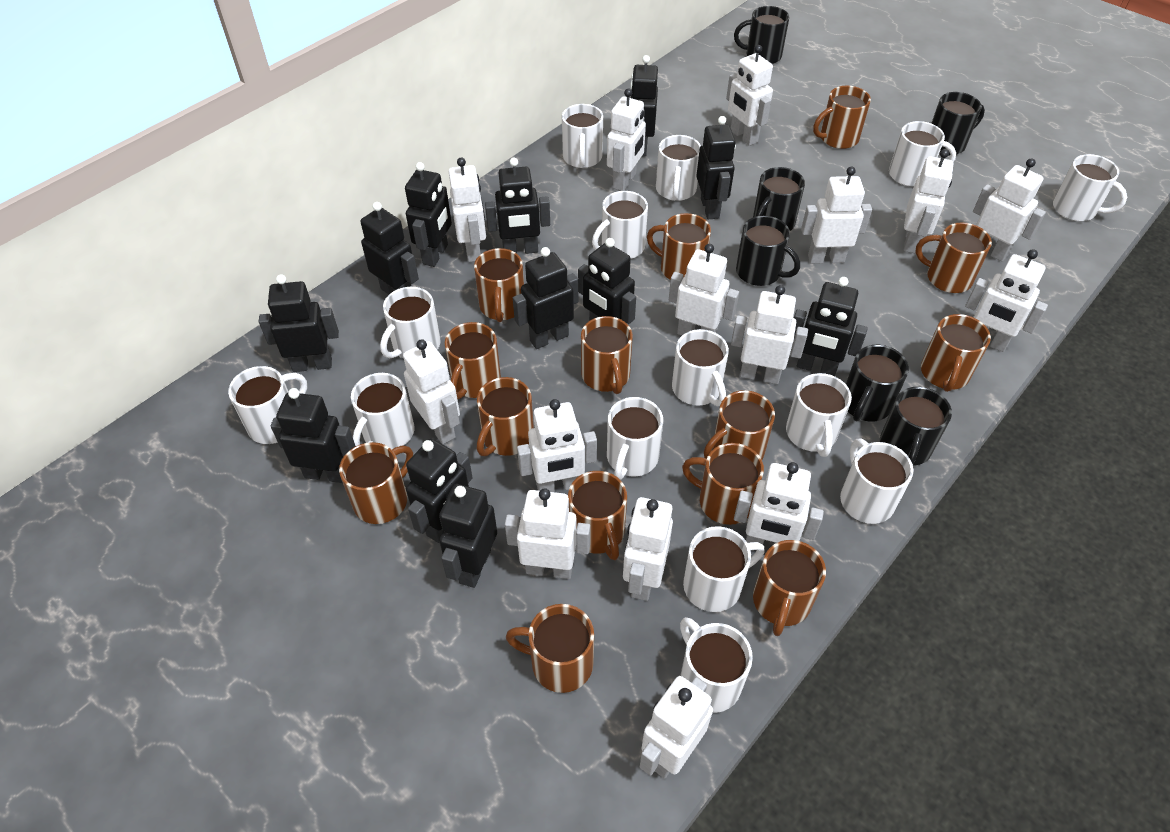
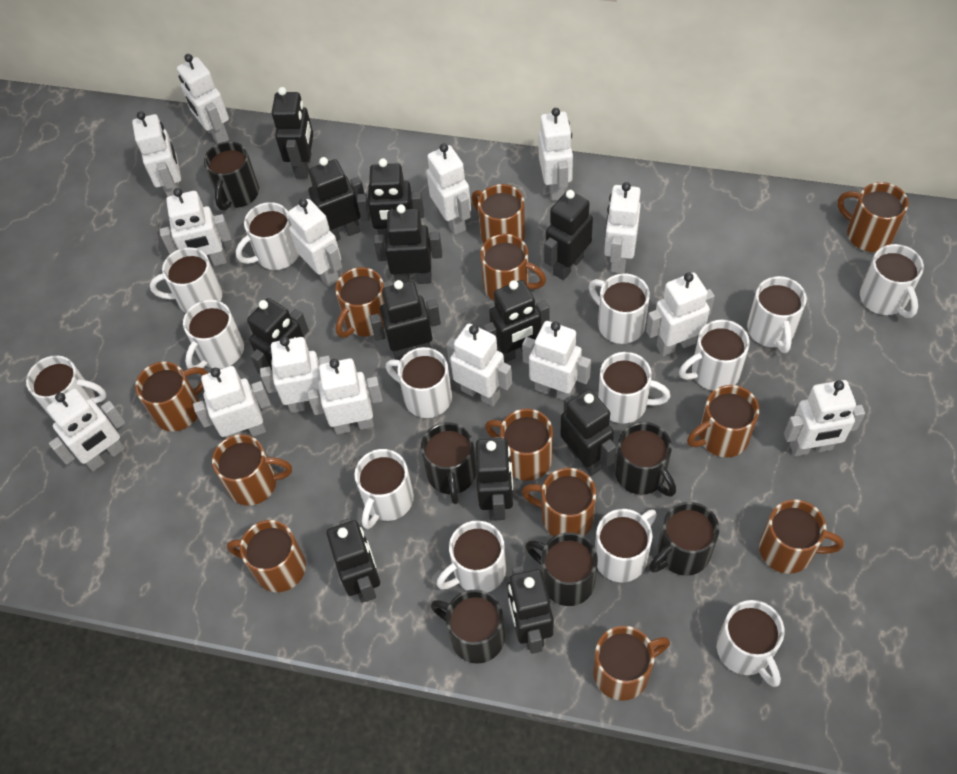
brown mug: [339,442,413,524] [445,322,501,399] [474,248,524,322] [477,377,534,456] [506,604,594,693] [568,471,627,560] [581,316,633,394] [647,213,711,280] [682,443,764,525] [704,390,775,460] [753,540,826,636] [813,86,871,149] [915,222,992,293] [921,314,991,392] = 14 -> [135,361,208,431] [212,434,292,506] [227,520,306,592] [335,267,385,338] [471,184,525,244] [480,234,546,300] [485,409,553,481] [522,468,596,536] [593,626,670,701] [687,385,759,457] [759,499,844,574] [837,182,909,252] = 12

